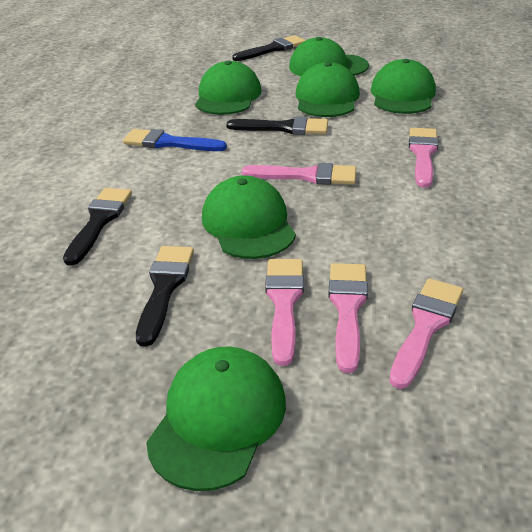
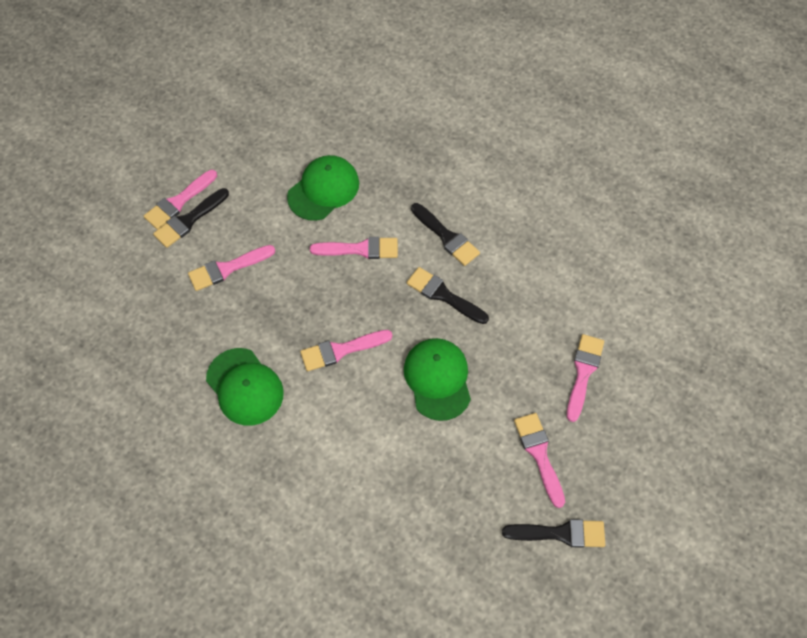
blue brush: [123,129,227,151] = 1 -> none = 0
green cap: [146,347,286,491] [195,61,261,115] [202,175,296,259] [289,37,369,76] [296,62,360,117] [371,59,436,114] = 6 -> [206,348,284,426] [287,155,359,221] [404,338,471,421] = 3
pink brush: [242,163,356,185] [265,259,304,366] [328,263,368,373] [389,278,463,389] [409,128,439,188] = 5 -> [144,170,217,230] [188,245,275,291] [300,330,392,371] [310,237,398,259] [514,413,565,508] [567,334,604,422] = 6

